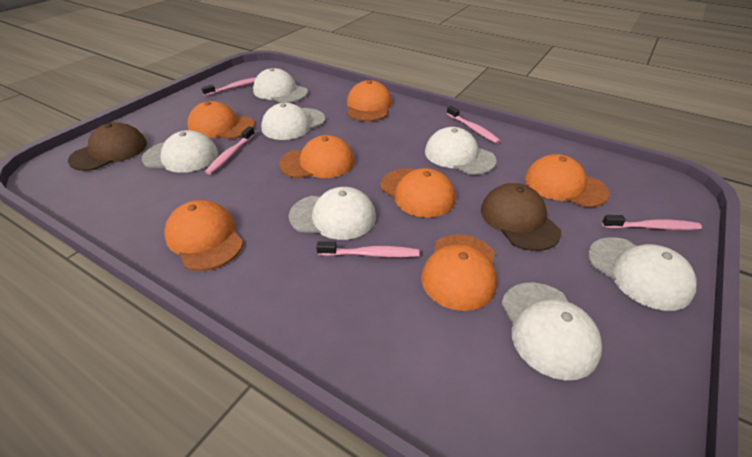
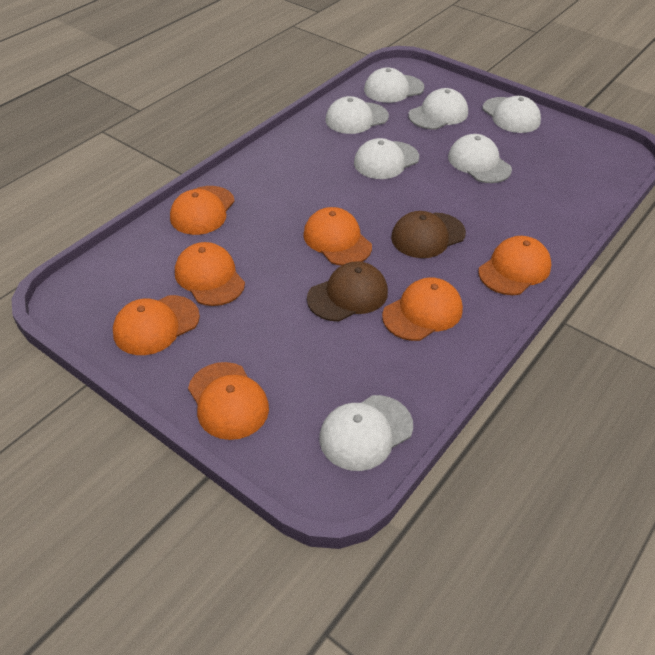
pink toothbrush: [201,77,256,96] [205,126,255,175] [316,241,419,258] [447,106,501,144] [602,215,702,230] = 5 -> none = 0

